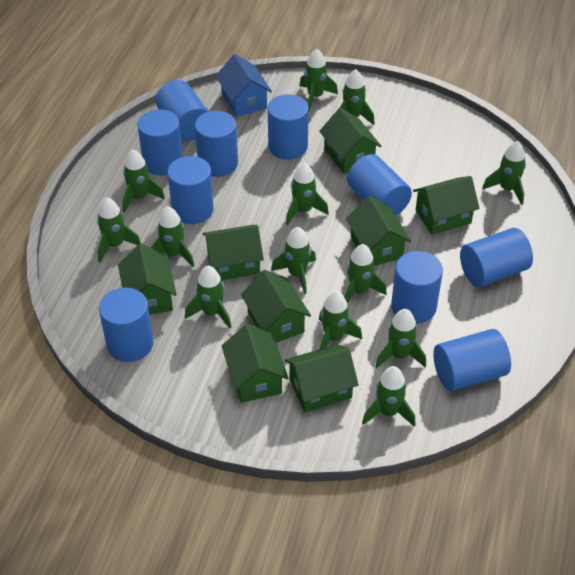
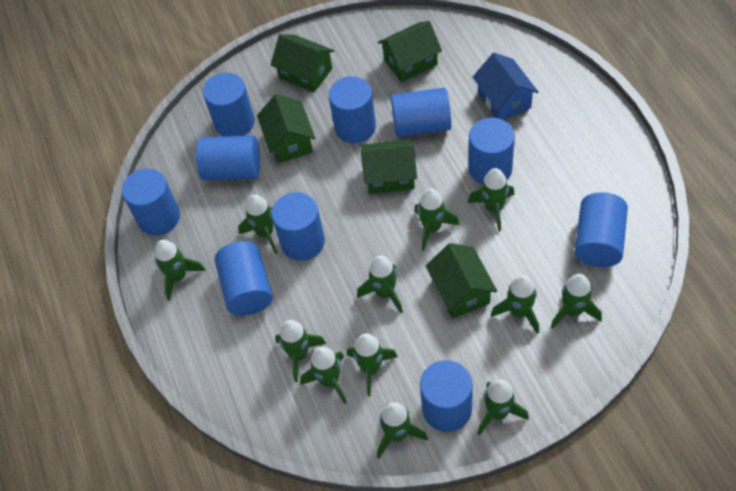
green house: [118,244,177,315] [203,225,264,280] [222,324,288,403] [241,270,311,343] [285,344,359,412] [319,108,381,174] [346,196,411,266] [413,176,480,235] = 8 -> [257,94,315,163] [271,34,334,92] [361,139,417,194] [378,21,442,82] [426,243,497,318] = 5
green rocket: [97,197,141,262] [122,149,165,213] [151,207,194,267] [185,266,232,329] [271,227,316,294] [286,163,329,225] [299,49,338,111] [319,291,362,349] [340,69,375,125] [344,244,387,304] [362,366,416,427] [375,309,426,368] [482,141,526,205] = 13 -> [155,240,205,301] [238,194,277,254] [275,320,326,382] [300,346,347,404] [347,333,398,396] [357,255,403,313] [377,402,428,458] [414,189,459,251] [468,168,515,232] [478,379,529,436] [491,275,539,334] [551,274,602,329] = 12

